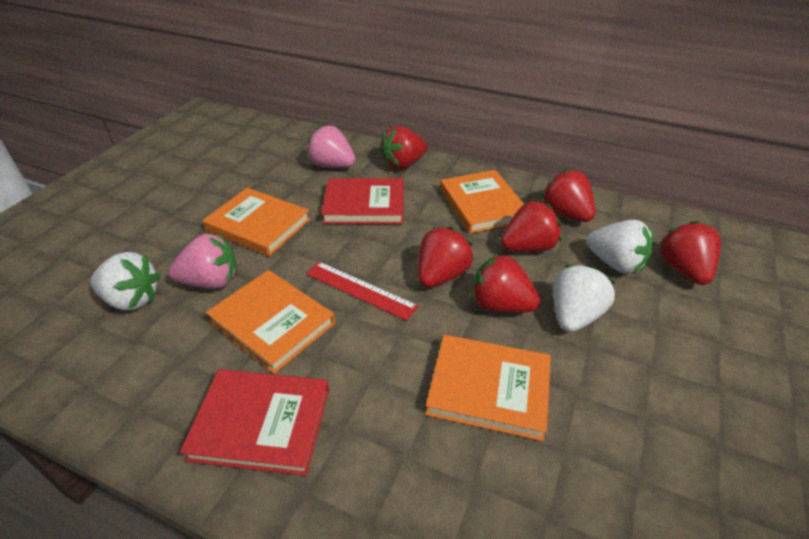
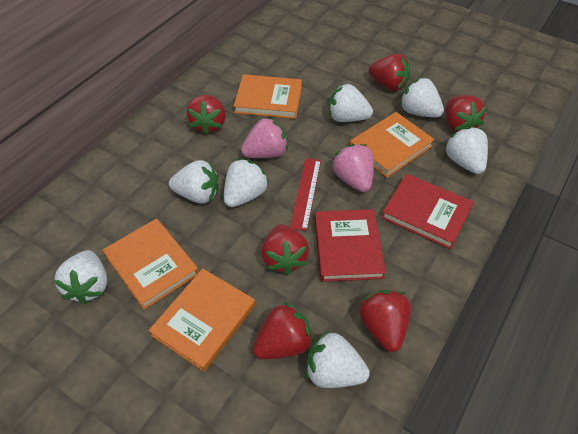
white strawberry: [90,252,161,310] [553,265,616,332] [586,220,653,274] = 3 -> [54,250,107,304] [169,160,218,204] [224,158,269,207] [306,331,370,388] [329,84,373,122] [400,77,444,118] [444,127,488,174] = 7

